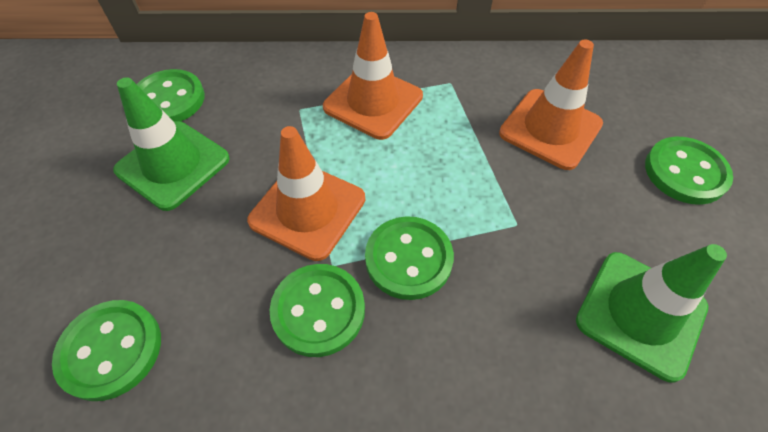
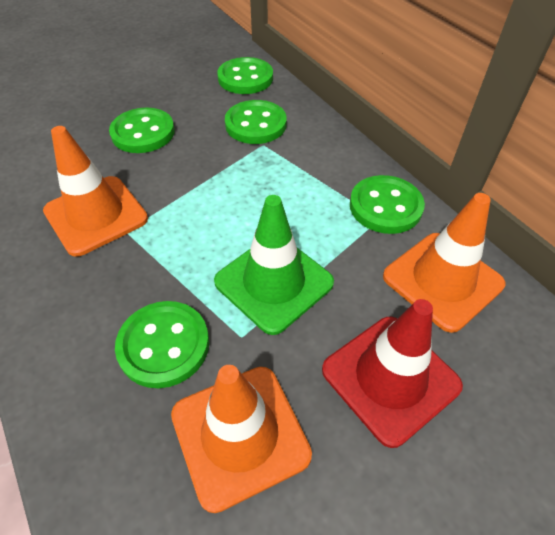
green traffic cone: [113,77,230,211] [576,244,727,382] = 2 -> [214,195,334,335] = 1
red traffic cone: none = 0 -> [322,299,463,448] = 1

